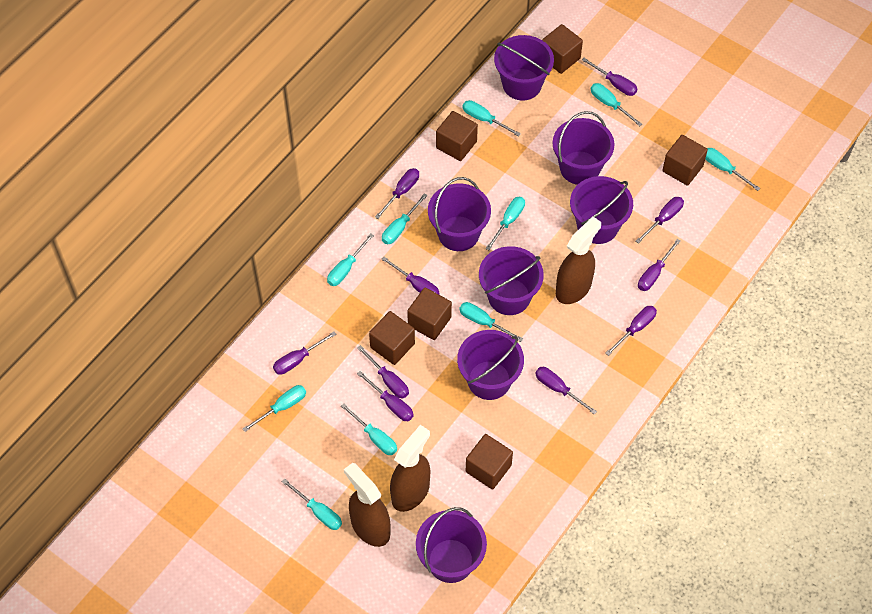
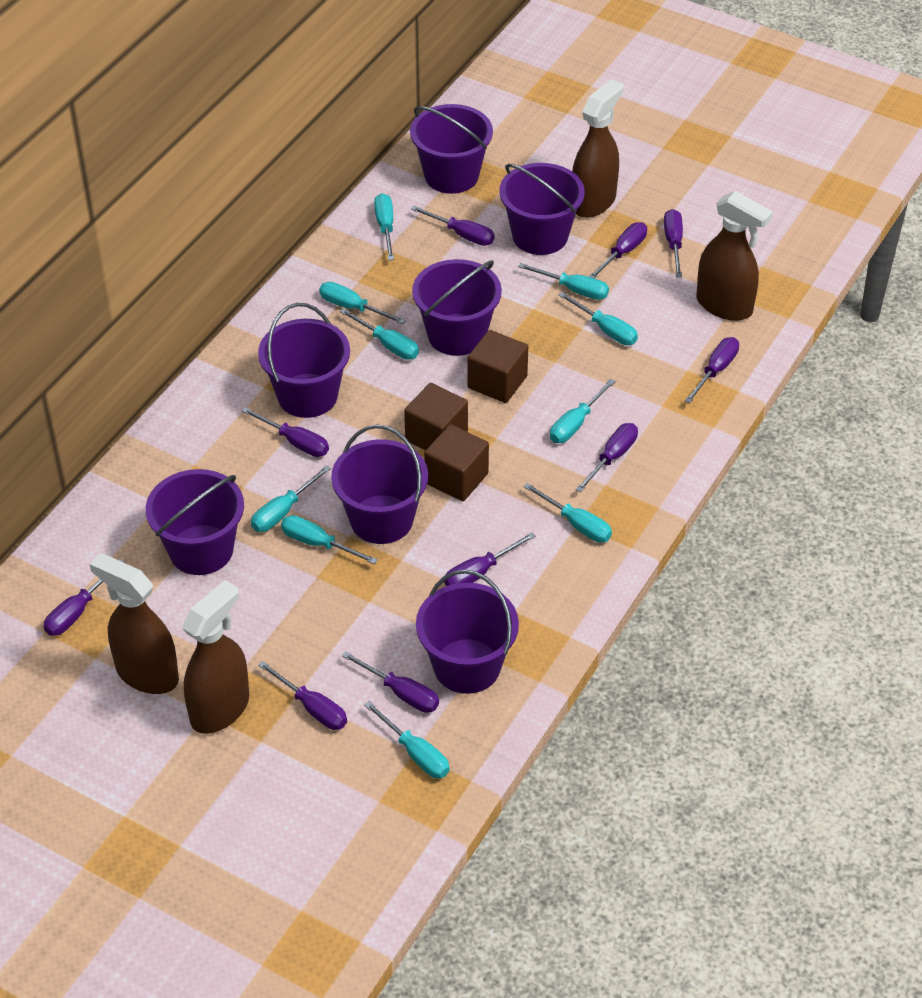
brown cube: [369,311,415,365] [407,287,452,340] [436,111,478,161] [466,434,513,489] [542,24,583,74] [662,135,708,186] = 6 -> [404,383,468,451] [424,424,489,501] [467,330,528,403] = 3
brown spray bottle: [344,463,391,547] [390,425,430,512] [556,217,601,304] = 3 -> [90,553,179,694] [182,580,249,734] [572,79,624,218] [696,191,773,321] = 4

